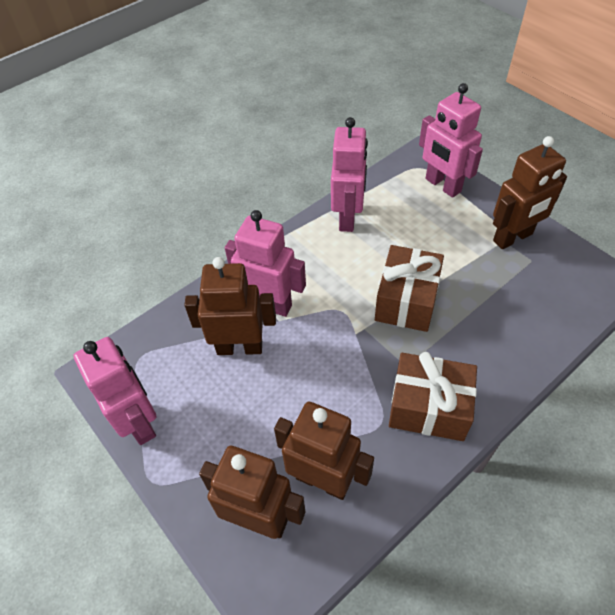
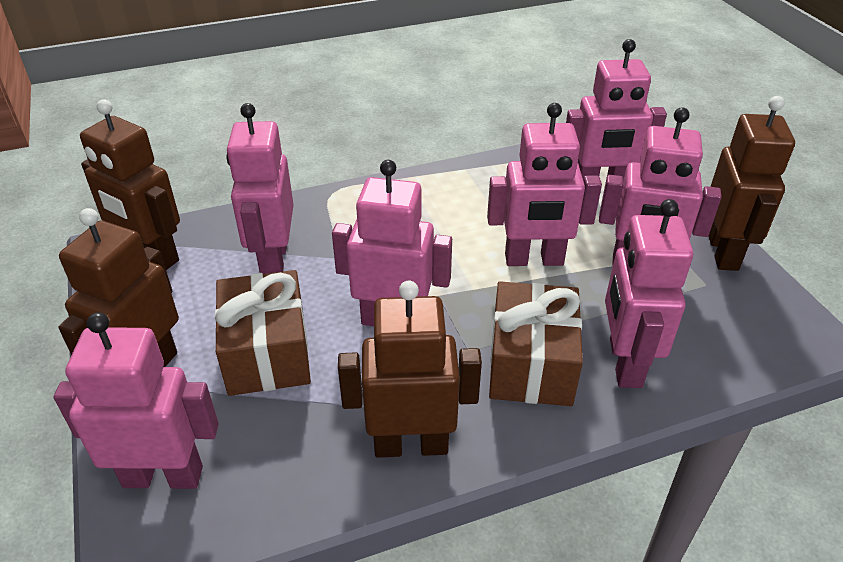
pink robot: [74,337,156,445] [225,210,306,317] [331,117,368,232] [419,83,483,198] = 4 -> [54,312,219,489] [227,103,294,274] [332,160,452,326] [487,103,602,266] [566,39,667,180] [599,107,722,265] [605,199,693,388] = 7

